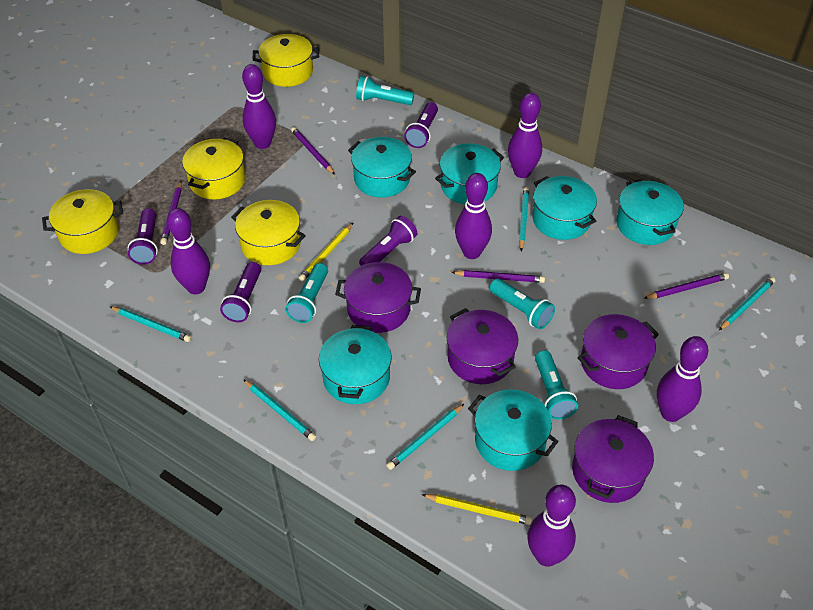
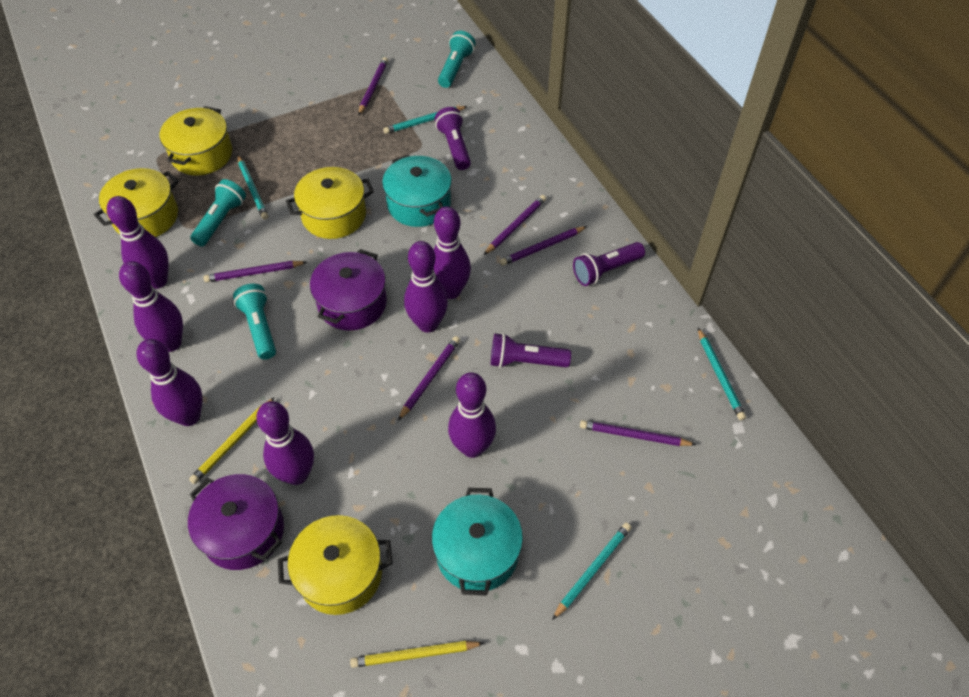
purple bowling pin: [167,208,210,294] [242,64,276,149] [455,173,492,259] [508,93,542,178] [527,484,576,567] [657,336,708,422] = 6 -> [107,196,169,289] [119,261,183,352] [136,339,203,426] [256,401,314,485] [404,241,448,333] [433,206,471,299] [448,372,496,458] = 7
purple flashlight: [128,208,158,265] [220,262,261,322] [359,216,417,266] [404,102,438,148] = 4 -> [435,107,471,170] [491,333,571,368] [573,242,645,286] = 3
purple pencil: [160,181,182,245] [291,127,335,175] [451,270,545,283] [643,273,729,299] = 4 -> [203,261,307,282] [358,57,388,116] [398,336,460,421] [484,195,546,255] [500,226,587,266] [580,420,696,446] = 6
purple pot: [335,262,421,333] [447,308,518,384] [572,415,654,503] [577,314,659,389] = 4 -> [188,474,284,570] [310,249,387,331] = 2
turquoise flashlight: [285,263,328,323] [356,76,414,105] [489,279,555,329] [535,350,578,420] = 4 -> [190,179,246,247] [233,284,276,360] [438,31,476,88] = 3
turquoise pencil: [110,307,191,342] [243,379,316,441] [386,404,464,470] [519,187,529,251] [719,277,776,330] = 5 -> [237,155,268,220] [383,106,468,134] [552,523,632,620] [698,328,746,420] = 4
turquoise pot: [319,325,392,404] [348,137,416,198] [435,143,504,204] [468,389,559,471] [532,176,597,240] [616,179,684,245] = 6 -> [382,155,452,227] [432,488,523,596] = 2

